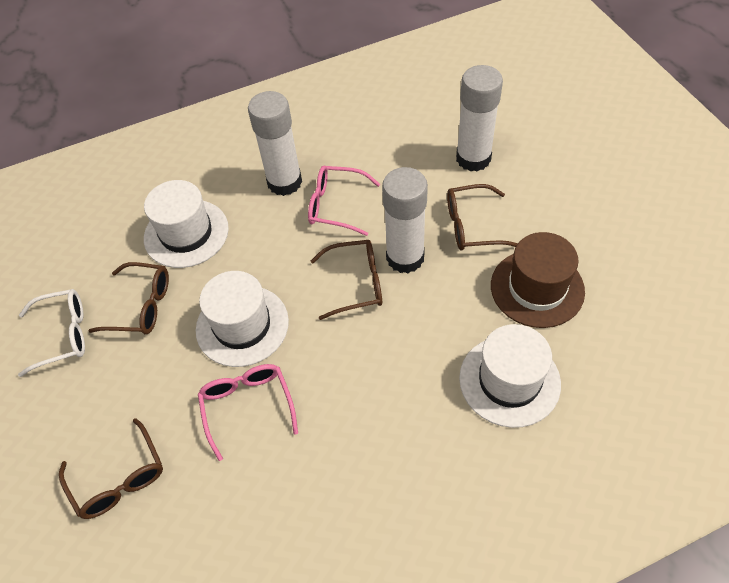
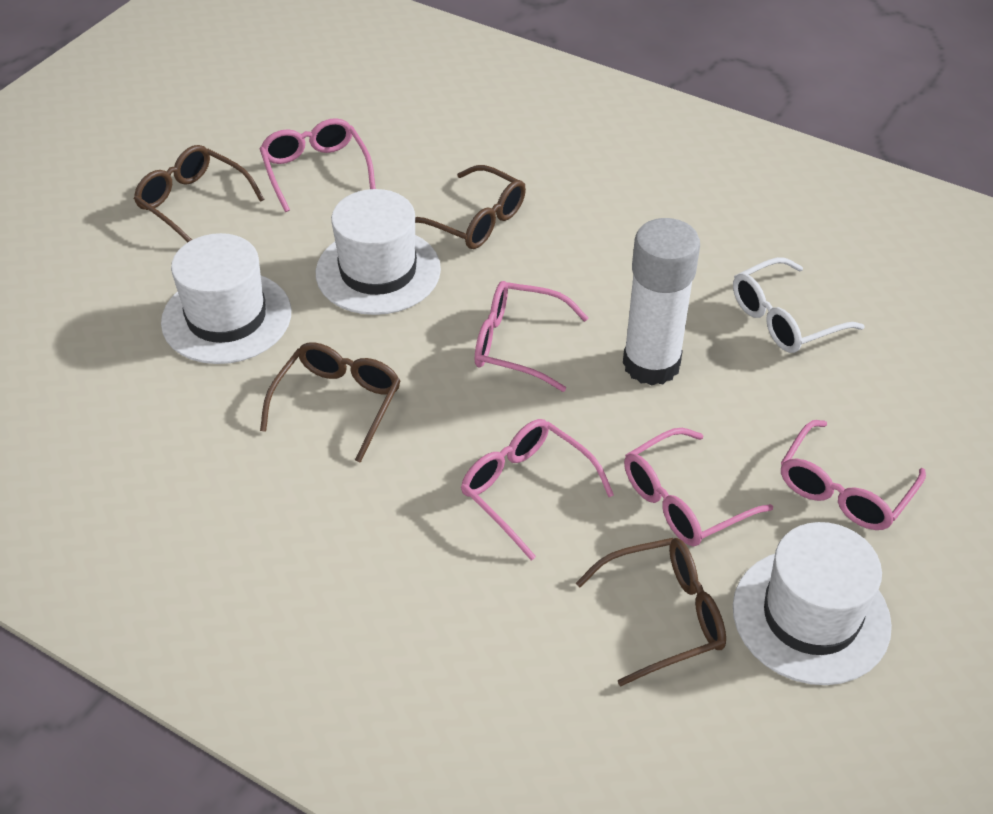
brown hat: [491,232,585,328] = 1 -> none = 0
pink glasses: [198,364,298,461] [308,166,380,236] = 2 -> [260,118,376,212] [461,419,614,560] [475,281,588,392] [624,428,773,546] [781,420,926,530] = 5
white glue stick: [248,91,302,196] [382,167,428,273] [456,65,503,171] = 3 -> [623,218,700,385] = 1

